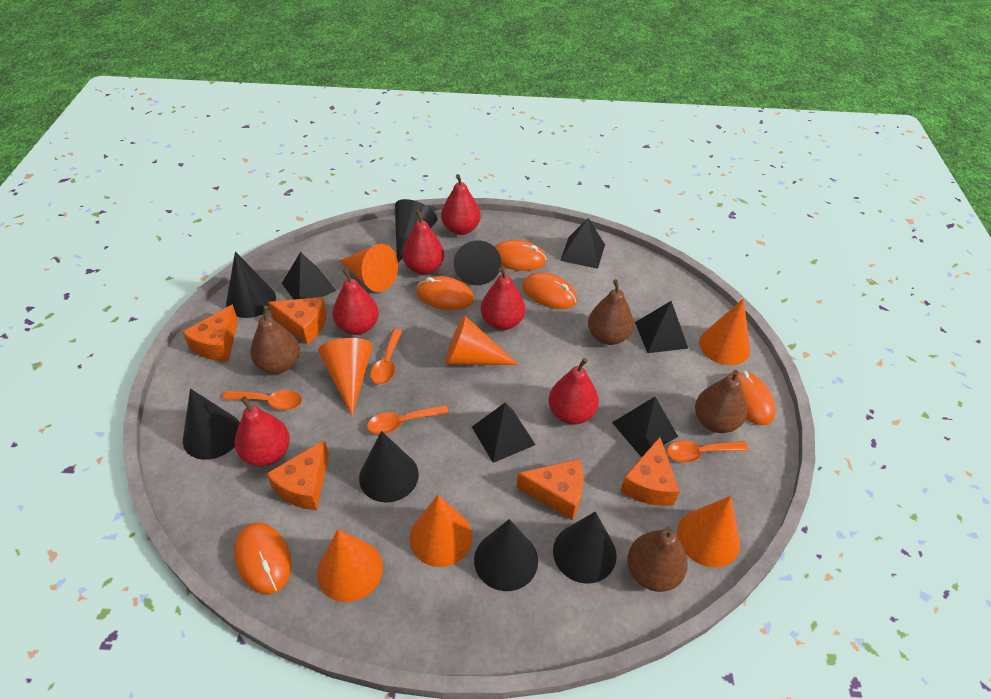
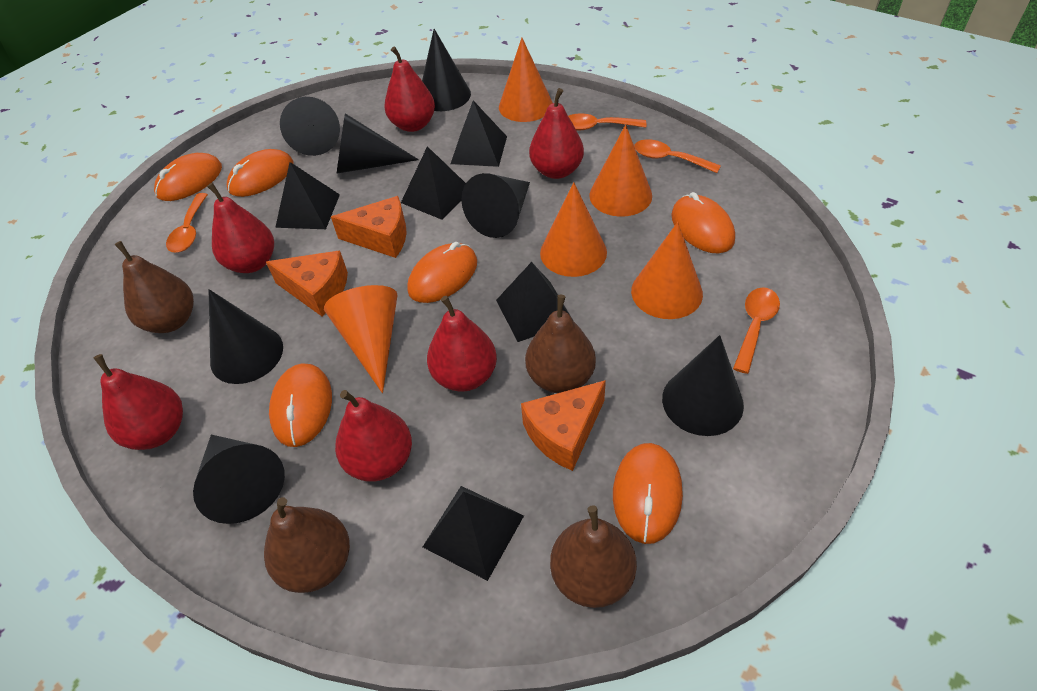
orange cheese: [182,304,238,361] [267,440,329,510] [268,297,327,345] [516,459,584,520] [620,437,680,506] = 5 -> [266,250,348,316] [331,196,406,258] [521,380,606,471] = 3
orange cone: [317,529,383,602] [318,338,373,416] [339,244,398,292] [410,495,473,567] [445,315,519,365] [677,496,740,567] [699,299,750,365] = 7 -> [324,285,398,393] [499,38,553,122] [540,182,607,277] [589,125,652,217] [631,222,703,319] = 5
orange mouse: [234,523,291,594] [416,276,474,310] [494,240,547,271] [522,272,577,309] [729,370,776,425] = 5 -> [154,153,222,201] [227,149,294,197] [269,363,332,447] [407,242,477,303] [613,443,683,544] [671,192,735,254] = 6

